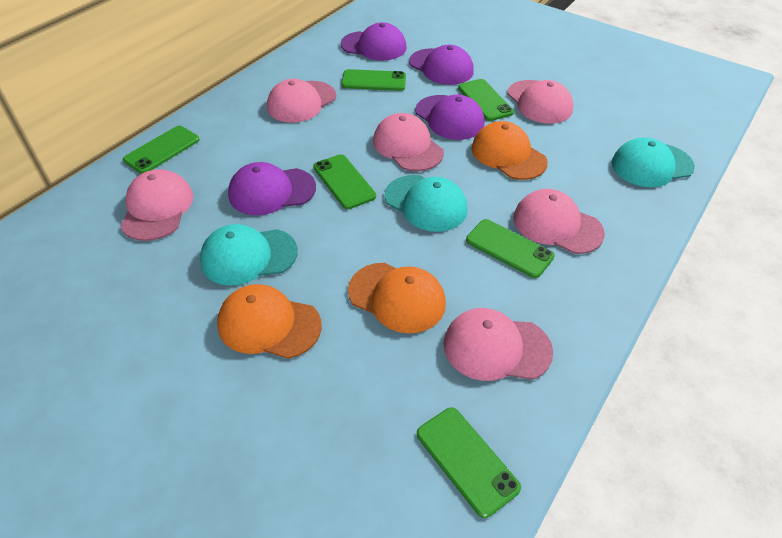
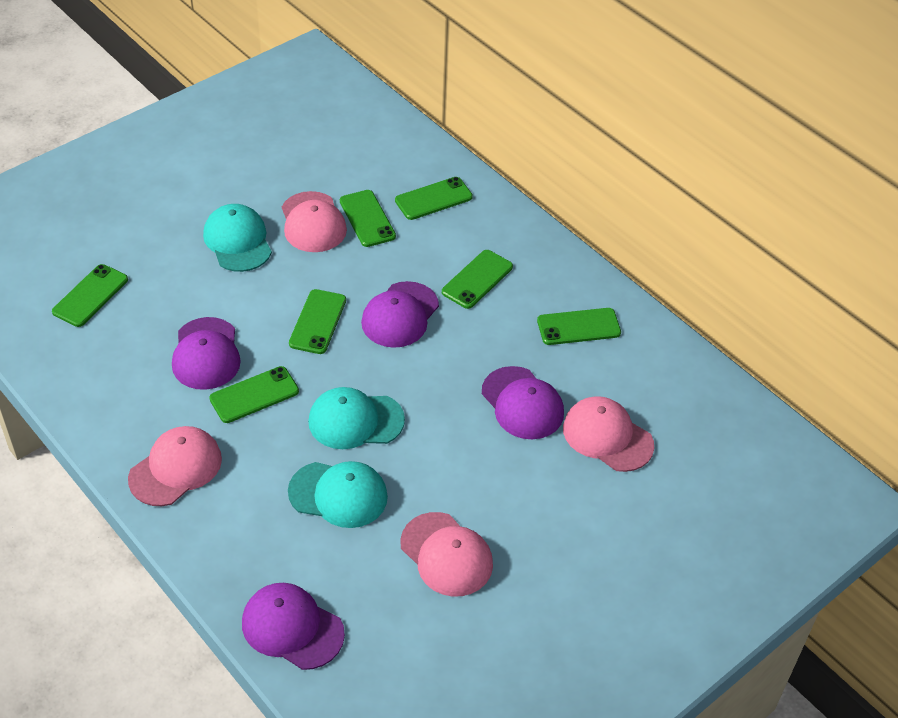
green phone: [123,126,199,174] [313,154,376,209] [341,69,406,91] [417,407,521,518] [458,79,514,121] [466,219,555,278] = 6 -> [52,264,128,327] [209,366,299,423] [289,289,346,354] [340,190,396,247] [395,177,473,220] [442,250,513,309] [537,308,621,345] = 7
orange cap: [217,284,322,359] [348,263,446,334] [472,121,548,180] = 3 -> none = 0
pink cap: [120,169,193,241] [267,79,336,123] [373,113,444,171] [443,308,553,381] [507,80,573,124] [513,189,605,254] = 6 -> [128,426,222,506] [282,191,347,252] [400,512,493,597] [563,396,654,472] = 4

